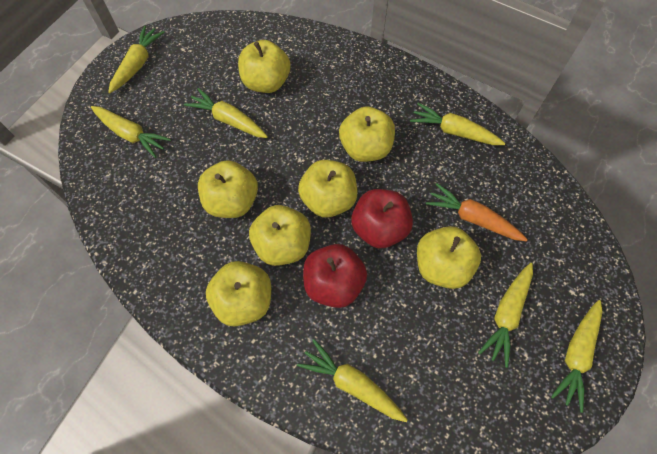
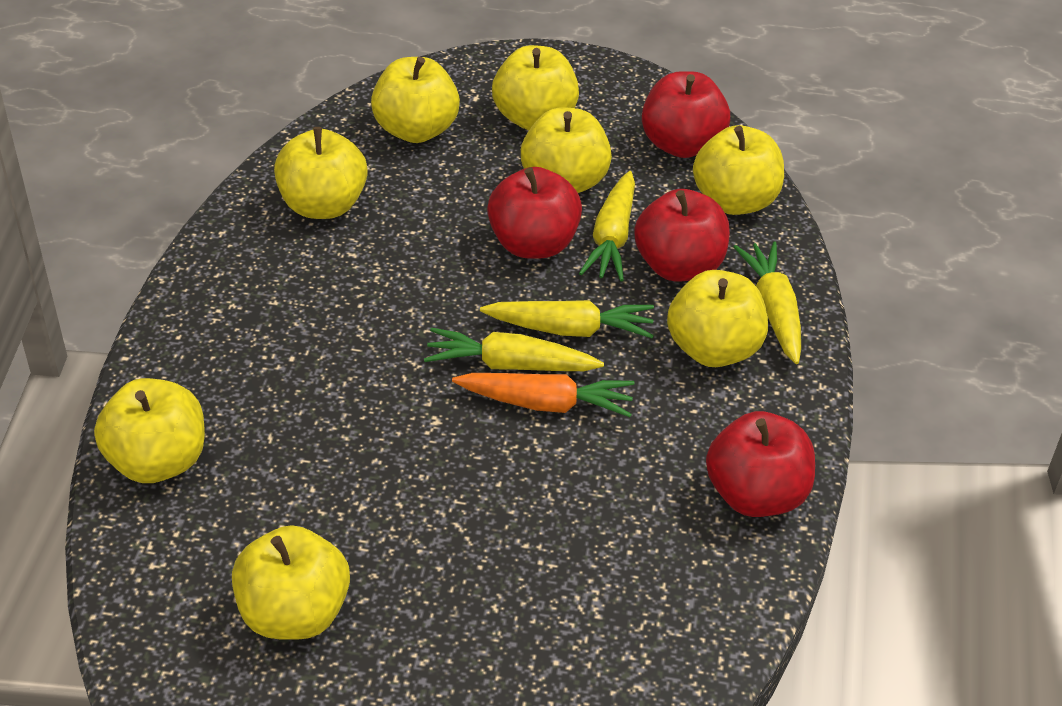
red apple: [303,244,367,308] [351,189,413,248] = 2 -> [487,167,582,259] [634,189,730,282] [642,71,730,158] [706,411,815,517] = 4
yellow apple: [198,160,258,218] [206,261,271,327] [238,40,291,93] [249,205,311,266] [298,160,357,218] [339,107,395,162] [417,226,481,289] = 7 -> [94,378,205,483] [232,525,350,640] [274,127,367,219] [371,57,460,143] [492,45,579,130] [521,107,612,193] [667,270,768,367] [693,125,784,215] = 8
yellow carrot: [91,106,171,158] [108,26,165,93] [184,88,268,138] [297,339,408,422] [410,103,505,145] [478,263,533,368] [551,300,603,413] = 7 -> [424,328,604,371] [480,300,654,338] [579,171,635,281] [734,241,801,364] = 4

